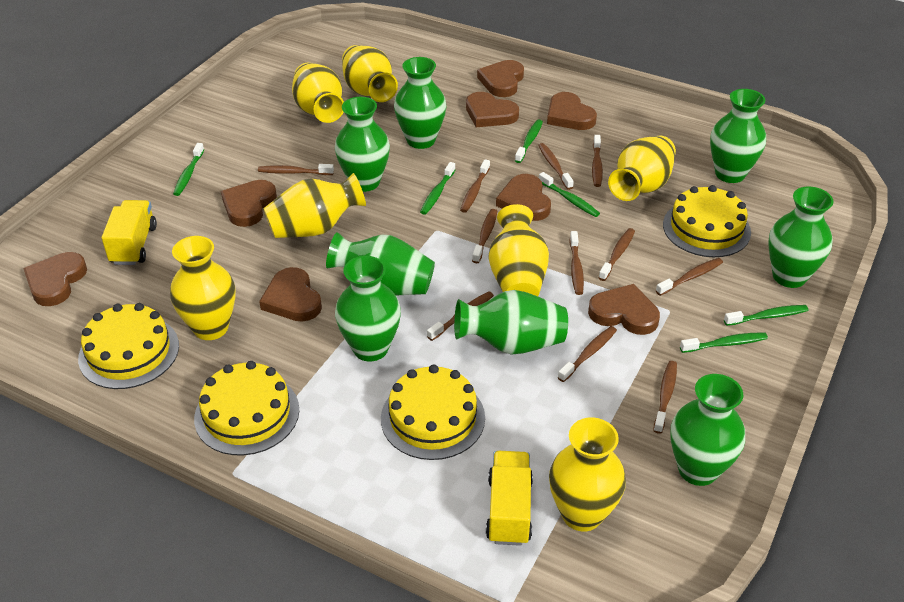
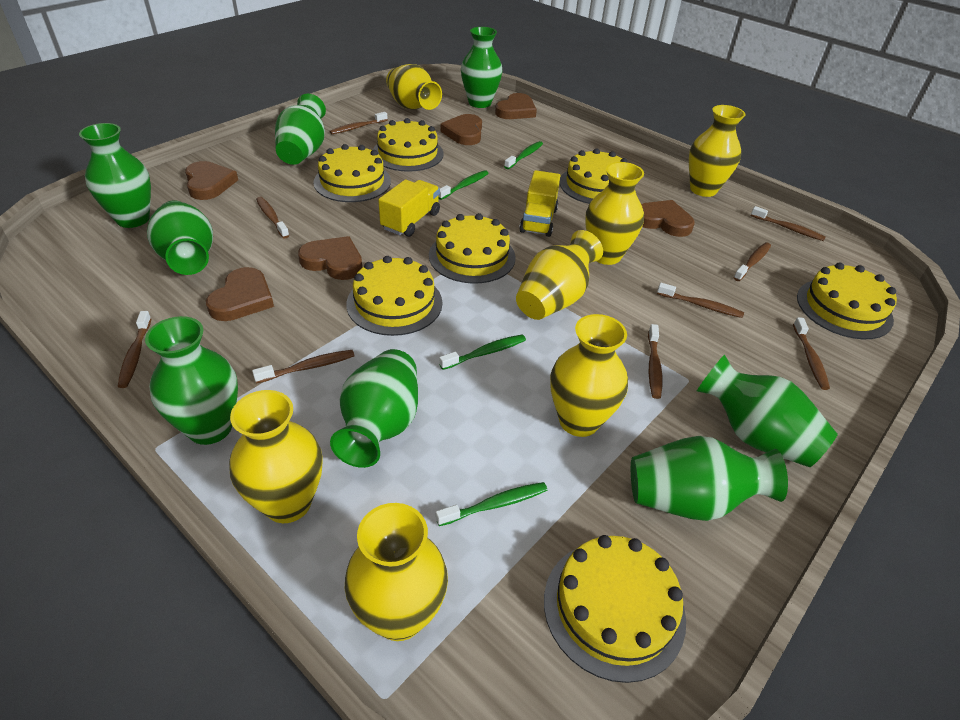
brown heart: [23,252,87,306] [221,180,277,227] [259,267,322,322] [466,92,519,127] [477,60,524,97] [496,174,551,221] [547,92,597,130] [588,284,660,335] = 8 -> [185,161,238,200] [206,267,274,321] [298,236,362,280] [440,114,482,145] [495,93,537,119] [641,200,695,237] = 6
brown toothbrush: [258,164,334,175] [427,291,494,341] [460,159,490,213] [472,209,497,263] [538,143,574,190] [558,326,617,382] [569,231,584,295] [592,135,603,187] [598,228,635,281] [653,361,677,434] [656,258,723,296] = 11 -> [117,311,152,388] [252,350,355,383] [256,197,289,238] [329,112,388,135] [648,324,662,399] [657,283,744,318] [733,242,771,281] [751,206,825,241] [793,317,830,390] = 9
green toothbrush: [173,143,204,196] [420,162,455,215] [515,119,543,163] [539,172,600,217] [680,332,768,353] [724,305,808,326] = 6 -> [436,482,548,526] [439,170,489,200] [439,334,526,370] [504,141,543,169] = 4
yellow cake: [78,303,179,389] [194,361,299,455] [381,365,485,460] [663,185,751,257] = 4 -> [313,144,391,202] [346,256,442,336] [373,118,444,172] [429,213,516,284] [544,535,686,683] [559,148,628,204] [797,262,897,339] = 7

